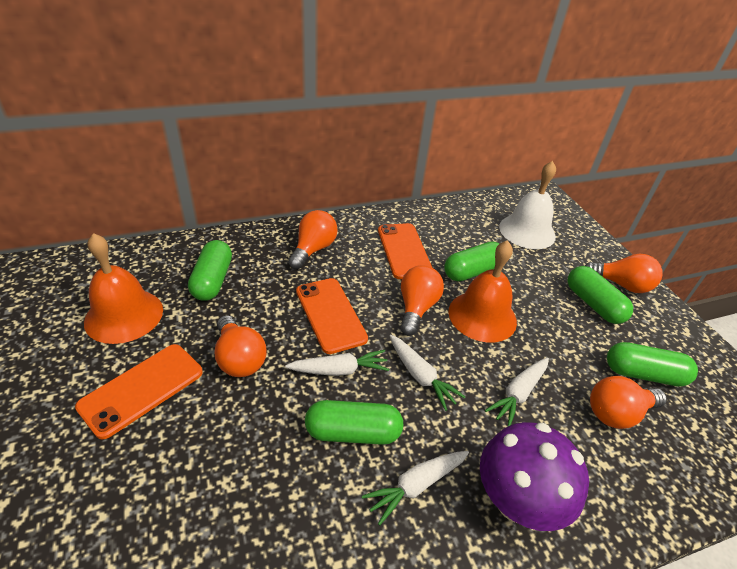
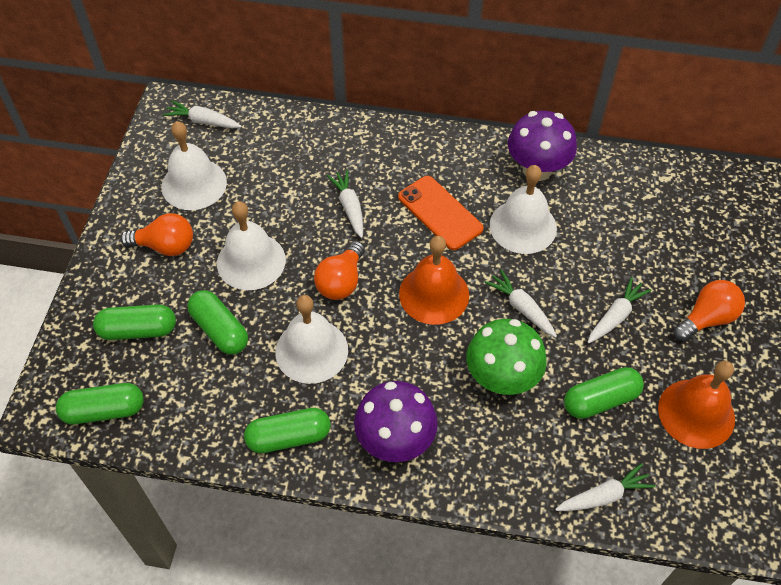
green mushroom: none = 0 -> [467,319,547,395] = 1
orange light bulb: [215,315,266,377] [288,210,337,269] [400,265,444,336] [585,254,663,293] [590,376,667,429] = 5 -> [120,213,193,256] [314,241,365,300] [673,280,745,341] = 3
orange phone: [75,344,203,440] [296,278,368,354] [378,223,432,279] = 3 -> [398,176,483,250] = 1
purple mushroom: [480,422,589,531] = 1 -> [354,381,438,462] [508,111,577,181] = 2
white bell: [499,161,556,249] = 1 -> [161,121,227,210] [217,201,286,290] [275,295,348,384] [490,165,557,254] = 4
white carrot: [285,350,389,376] [362,451,469,526] [390,335,465,411] [485,358,549,426] = 4 -> [163,100,241,129] [327,170,363,238] [484,269,557,338] [555,463,656,511] [587,277,652,343] = 5

